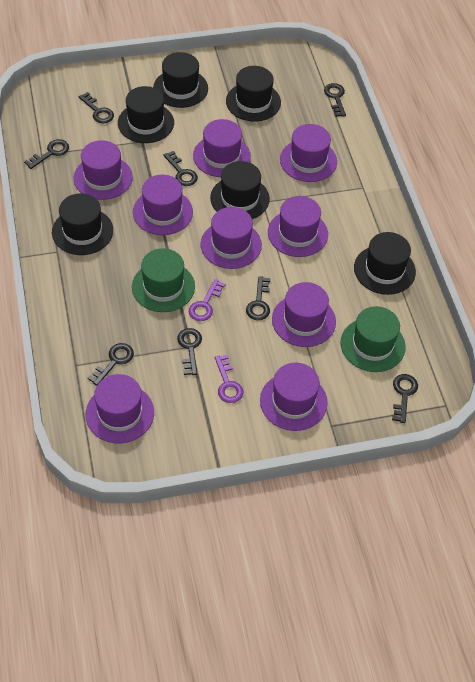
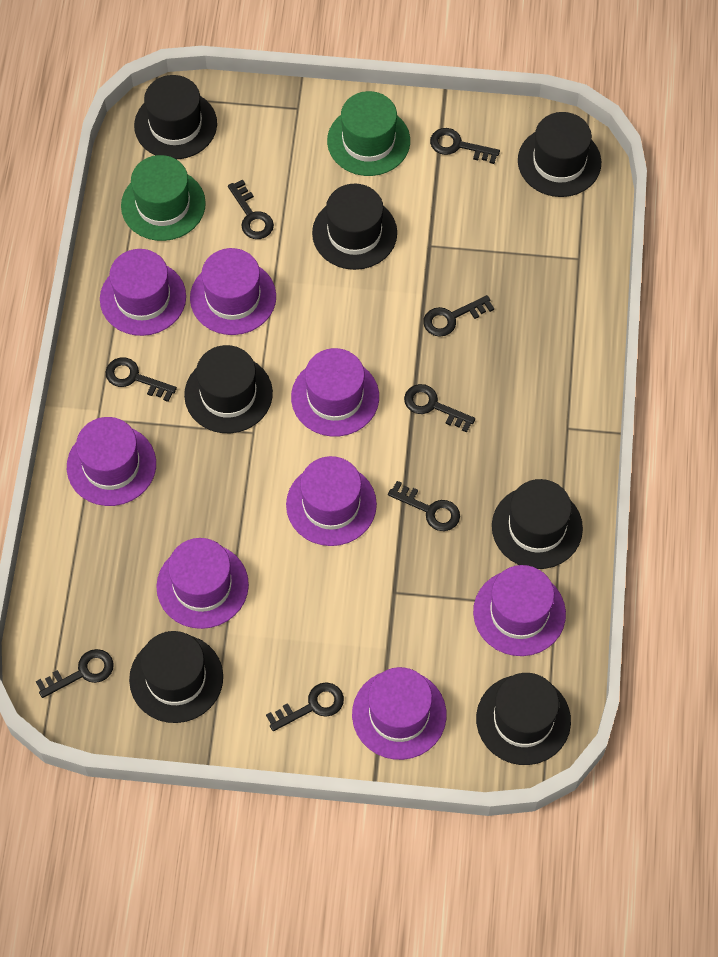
black hat: [52,193,113,255] [118,86,174,143] [153,52,208,108] [210,161,270,219] [226,66,281,122] [354,232,416,295] = 6 -> [129,631,223,723] [134,75,217,159] [184,345,273,433] [312,184,397,270] [476,673,571,765] [492,479,583,569] [518,112,601,197] = 7
purple hat: [73,140,133,200] [85,374,154,443] [133,175,193,235] [193,119,251,177] [200,207,262,269] [260,363,328,431] [268,196,328,257] [272,282,336,347] [280,124,337,182] = 9 -> [67,417,156,506] [100,249,186,336] [156,538,249,629] [190,248,276,335] [286,456,377,546] [291,348,379,436] [352,667,446,760] [473,565,566,656] = 8
purple key: [189,279,225,321] [215,355,243,403] = 2 -> none = 0

